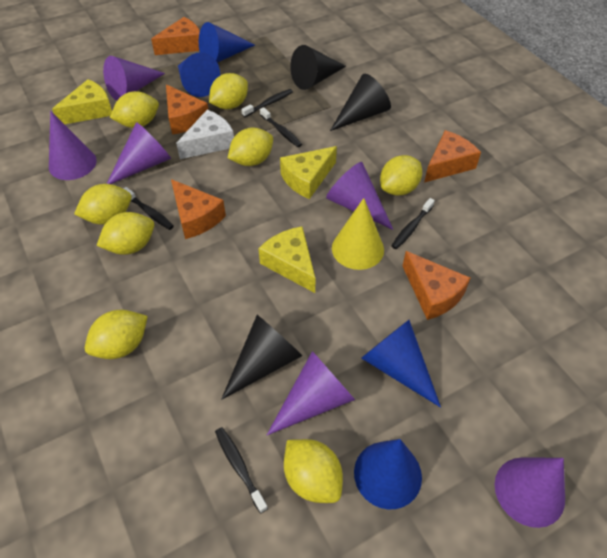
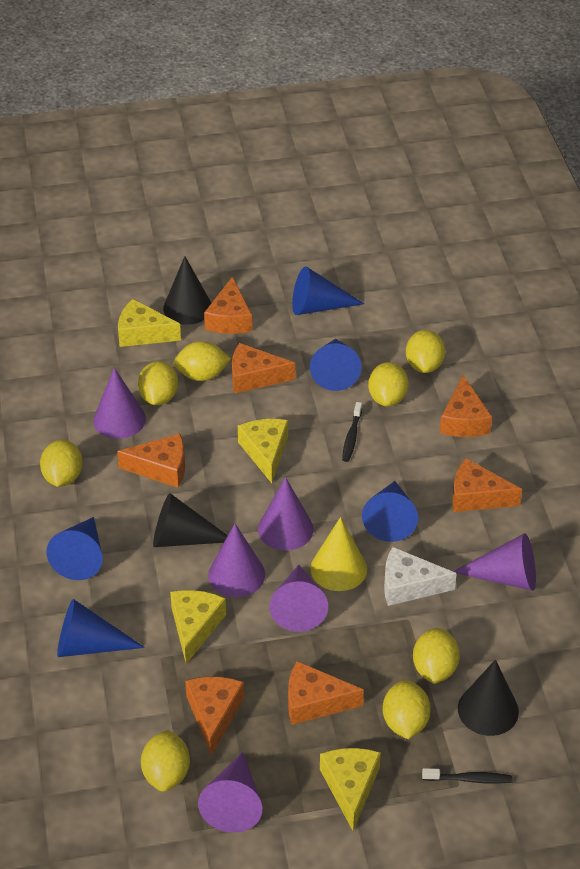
black toothbrush: [123,187,174,230] [215,427,268,513] [241,89,293,117] [260,107,302,147] [391,198,435,249] = 5 -> [342,402,362,462] [422,768,513,784] = 2
blue cone: [178,52,220,97] [199,22,255,63] [354,439,422,509] [361,320,441,408] = 4 -> [47,517,103,580] [57,599,145,657] [292,266,364,315] [310,339,362,391] [362,481,418,542] = 5
orange cheese: [151,17,200,55] [166,84,209,135] [171,179,226,239] [403,251,470,320] [424,130,481,183] = 5 -> [117,433,185,488] [185,677,244,756] [204,276,252,334] [232,343,295,394] [288,661,364,725] [440,375,492,437] [452,458,522,512] = 7
yellow cheese: [52,79,112,124] [258,226,316,293] [280,146,337,199] = 3 -> [118,299,181,347] [170,590,226,664] [238,419,288,483] [320,748,381,831] = 4

